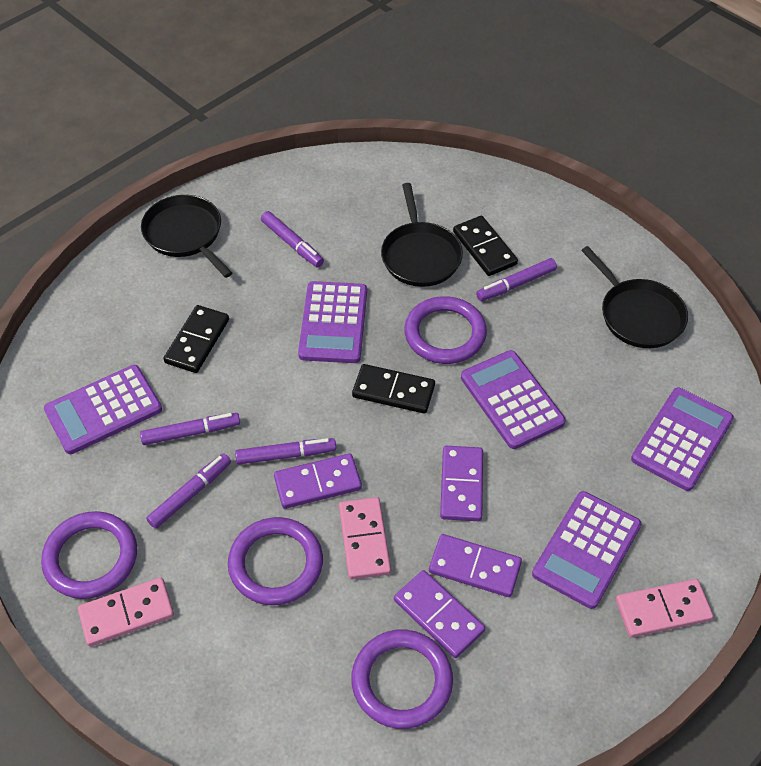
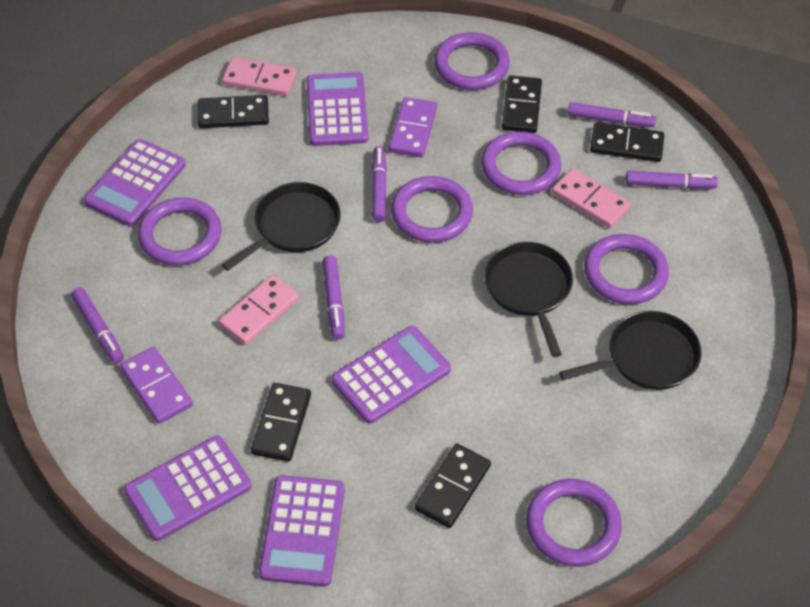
black domino: [164,305,229,373] [352,364,435,413] [453,216,518,276] = 3 -> [198,95,269,128] [251,383,311,462] [415,444,491,528] [502,75,542,133] [590,123,664,162] = 5
purple domino: [274,453,362,509] [394,570,485,658] [429,534,522,597] [440,446,483,521] = 4 -> [120,347,193,424] [389,97,437,157] = 2
purple ring: [41,511,137,599] [228,517,323,605] [351,630,453,729] [404,296,487,364] = 4 -> [138,197,221,266] [391,176,473,243] [434,32,510,90] [481,131,561,195] [526,479,622,567] [584,234,669,304] = 6

